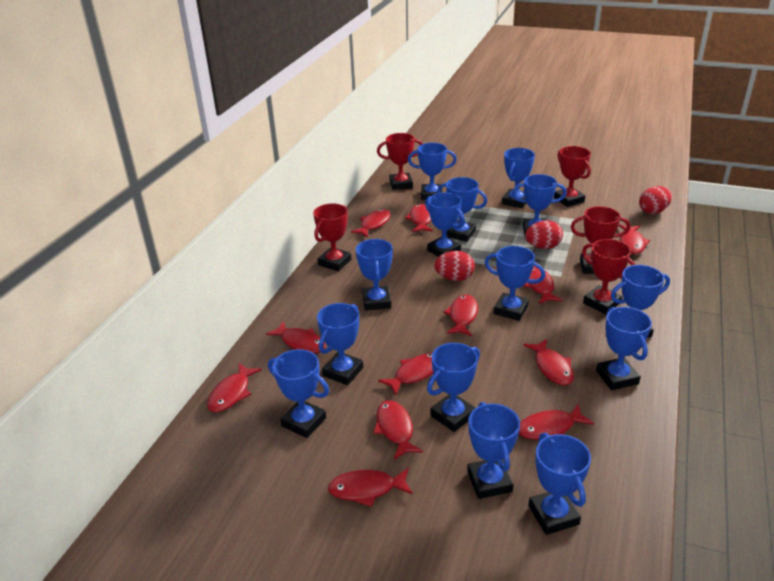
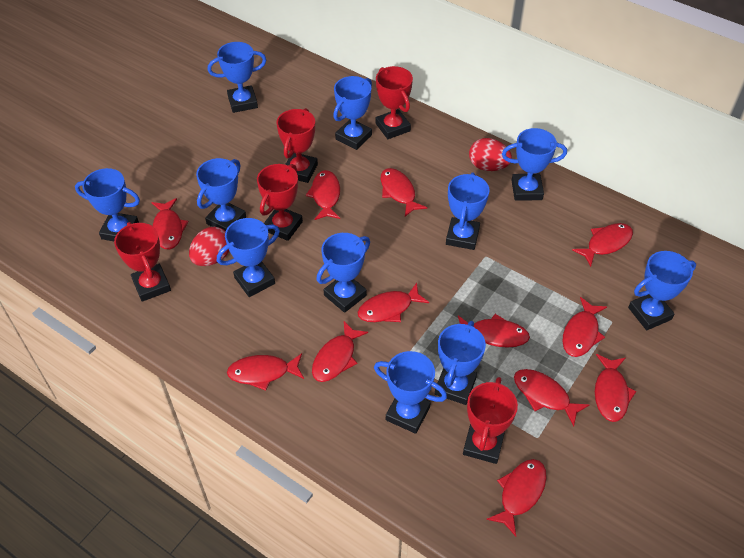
blue trophy: [268,349,329,438] [317,303,363,385] [356,239,393,311] [408,143,457,200] [425,193,465,257] [427,343,480,432] [437,177,487,242] [467,402,520,499] [484,246,545,321] [502,148,535,208] [512,174,566,236] [529,433,591,535] [596,307,652,390] [611,265,670,338] = 14 -> [75,168,140,241] [196,158,246,231] [208,42,266,113] [217,218,280,297] [316,233,370,313] [333,76,372,150] [374,351,447,434] [435,321,486,405] [446,172,490,250] [502,128,567,201] [628,251,696,330] = 11
red egg: [434,251,475,281] [525,220,563,249] [639,186,672,214] = 3 -> [189,227,229,266] [469,138,512,171] = 2

